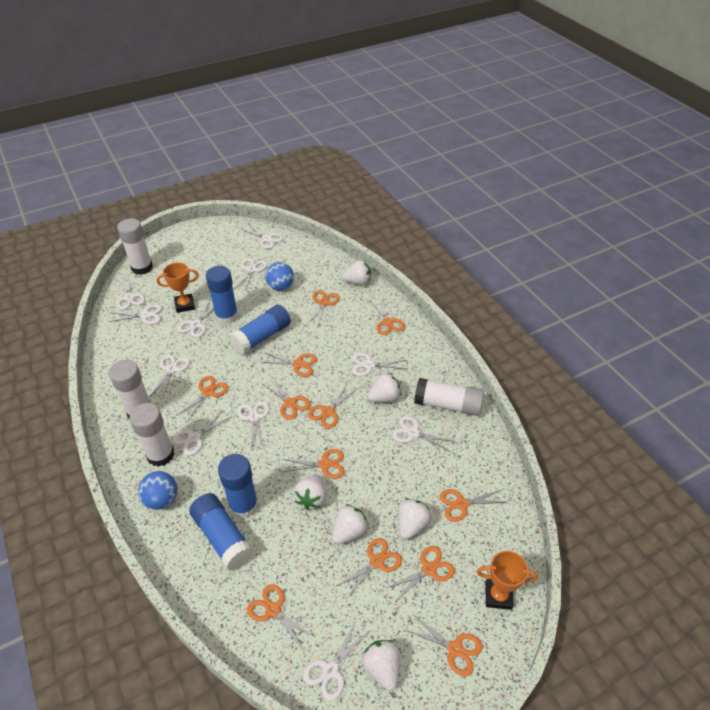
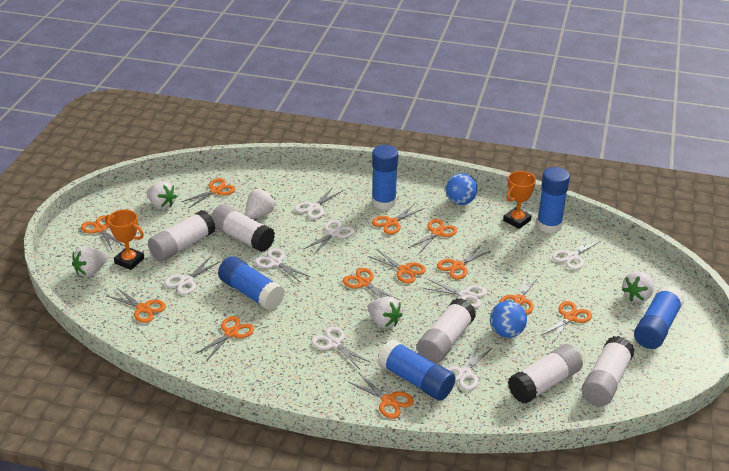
blue glue stick: [189,493,254,571] [206,266,238,324] [218,454,258,519] [230,305,291,354] = 4 -> [218,256,285,311] [372,145,398,210] [378,339,455,401] [537,167,570,233] [634,285,684,349] = 5
white glue stick: [109,360,151,419] [117,218,153,275] [129,403,174,467] [414,378,484,416] = 4 -> [148,210,215,262] [211,204,275,252] [417,298,476,363] [508,344,583,404] [582,336,635,406] = 5
white scissors: [108,304,162,324] [117,276,145,310] [150,355,190,399] [172,410,231,455] [178,301,214,338] [234,258,267,290] [237,401,270,449] [241,224,284,249] [303,622,369,701] [352,353,406,376] [392,416,455,452] = 11 -> [164,256,221,295] [255,248,311,283] [295,187,342,219] [304,220,354,254] [311,326,371,369] [423,279,487,308] [447,343,492,391] [552,236,602,270] = 8
white strawberry: [293,474,326,510] [332,504,369,544] [342,260,371,285] [362,640,400,691] [368,372,401,402] [398,498,431,539] = 6 -> [72,247,107,277] [146,181,177,209] [245,189,276,219] [368,297,403,329] [622,272,654,302] = 5

